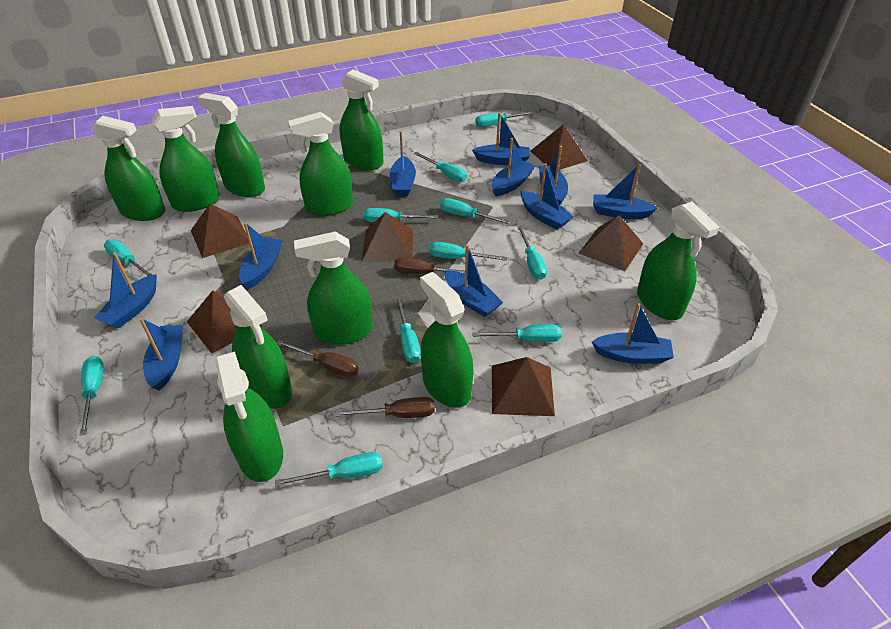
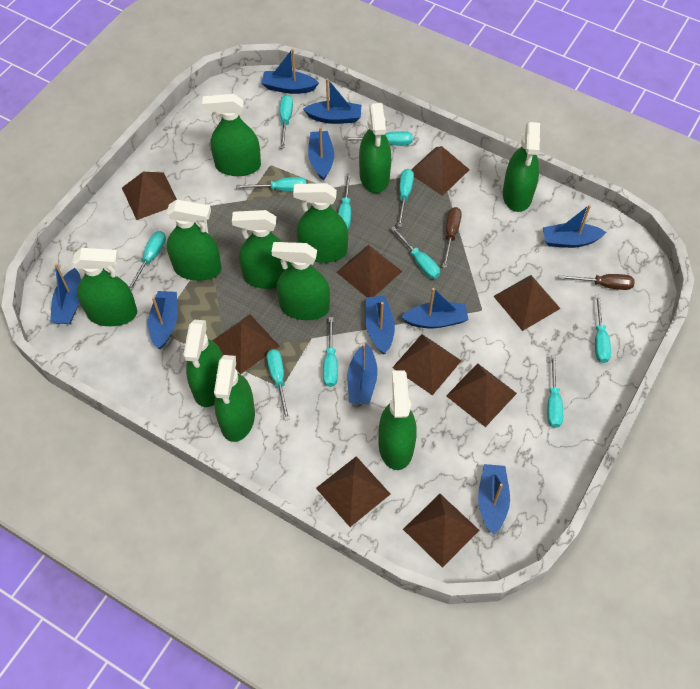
blue boat: [94,252,157,329] [139,318,183,391] [239,222,283,289] [390,131,416,196] [445,245,503,317] [472,112,530,165] [492,138,535,196] [520,163,574,230] [539,146,568,205] [592,303,674,364] [593,164,658,219] = 11 -> [50,264,81,324] [148,291,178,349] [262,48,319,94] [303,78,361,124] [308,127,334,181] [347,343,378,405] [365,296,395,354] [401,288,468,328] [478,464,510,535] [543,204,607,248] = 10
brown pyramid: [187,290,263,354] [191,204,249,258] [362,212,413,262] [492,357,555,416] [531,124,588,170] [579,215,643,271] = 6 -> [122,172,177,220] [212,314,280,374] [316,456,390,527] [336,245,402,297] [392,334,461,396] [403,494,480,568] [411,146,470,196] [446,363,517,427] [493,275,561,331] = 9
brown screwdriver: [277,340,359,377] [336,397,435,418] [394,257,465,274] = 3 -> [442,207,462,268] [559,274,635,290] = 2
green spray bottle: [92,116,165,221] [151,106,220,212] [198,93,265,197] [215,352,283,482] [224,285,292,409] [288,112,353,216] [294,232,373,345] [340,69,383,170] [420,272,473,408] [637,202,720,320] = 10 -> [72,248,137,326] [167,200,221,281] [183,319,223,407] [202,94,261,176] [214,355,255,442] [232,210,292,289] [271,242,330,320] [293,183,348,263] [359,103,391,193] [379,370,417,470] [503,122,540,212] = 11

